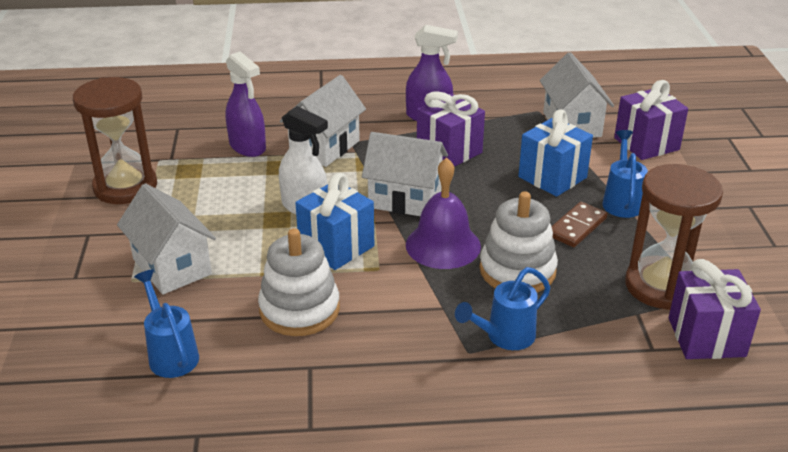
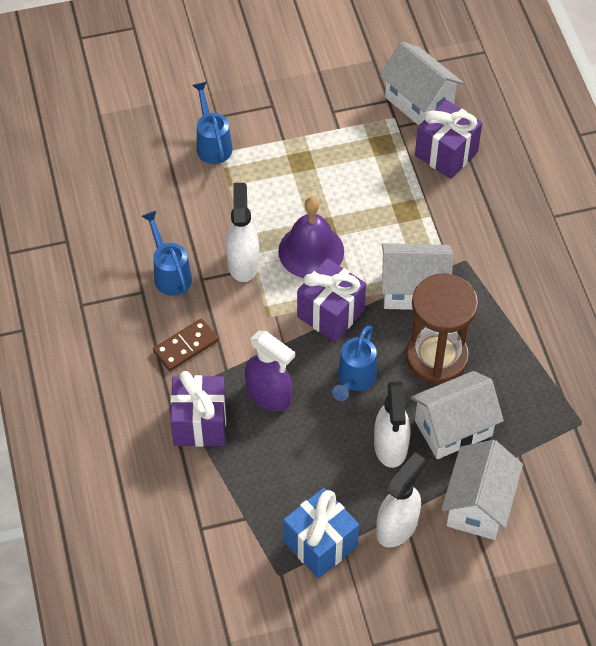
blue gift: [295,173,374,270] [518,109,593,197] = 2 -> [283,488,359,578] = 1
brown hourglass: [73,77,157,204] [625,164,723,310] = 2 -> [406,273,478,384] = 1
purple spray bottle: [226,52,266,157] [406,25,458,121] = 2 -> [245,331,295,411] = 1
white spray bottle: [279,106,328,215] = 1 -> [226,183,259,282] [374,381,410,468] [376,452,426,548] = 3
white stacking toy: [258,228,340,336] [480,191,558,292] = 2 -> none = 0

